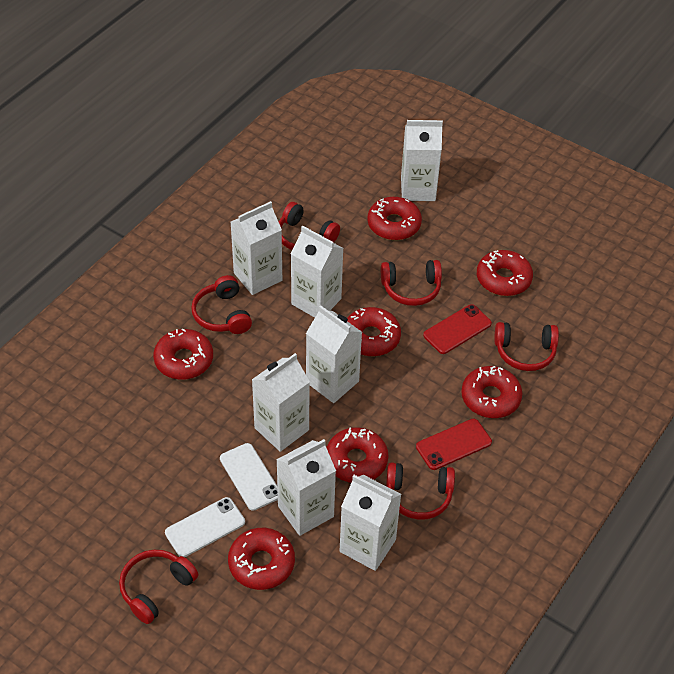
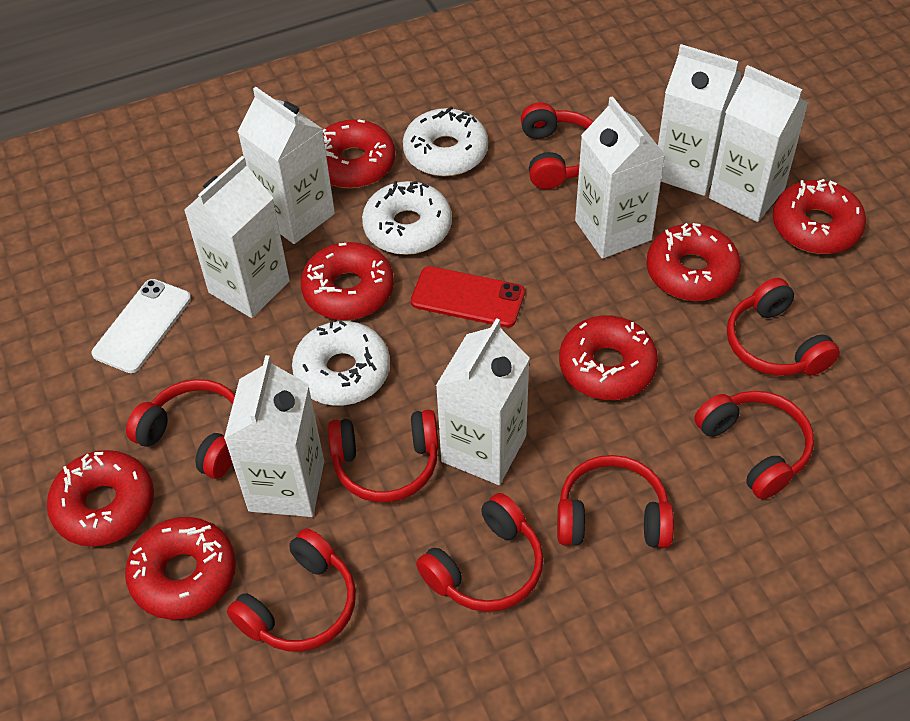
red headphones: [119,550,198,624] [191,275,252,334] [279,202,340,250] [381,260,442,306] [386,462,455,520] [494,322,559,371] = 6 -> [126,379,235,479] [227,528,356,651] [328,410,439,502] [416,493,544,612] [521,102,594,189] [557,455,674,548] [694,391,814,499] [727,278,840,376] = 8
red phone: [416,419,492,470] [423,304,492,354] = 2 -> [411,266,525,327] = 1
white donut: none = 0 -> [292,320,390,406] [362,181,452,255] [403,106,488,177] = 3
white phone: [165,497,245,557] [220,443,278,511] = 2 -> [92,279,191,373] = 1

